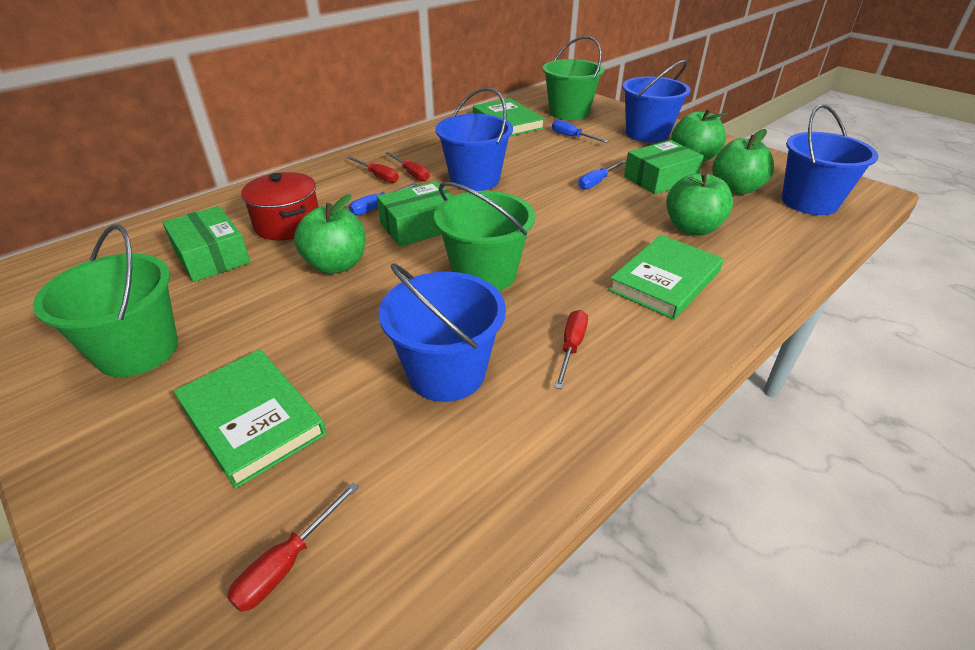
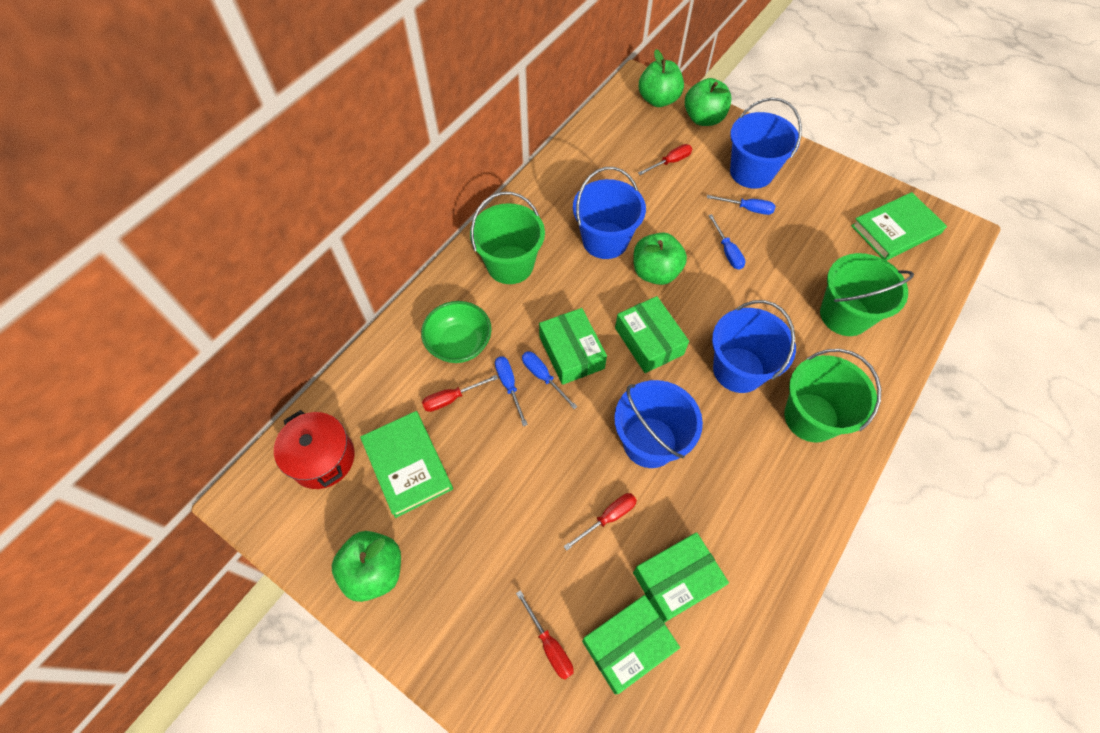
blue screwdriver: [349,183,417,216] [552,120,608,143] [578,160,626,190] = 3 -> [495,356,528,426] [522,351,578,409] [707,195,776,215] [708,214,745,270] = 4
green book: [174,349,327,489] [473,98,545,136] [608,235,724,320] = 3 -> [360,411,453,518] [851,192,947,261] = 2
green bowl: none = 0 -> [421,301,492,363] = 1
green box: [162,206,251,282] [377,181,453,247] [624,140,704,194] = 3 -> [539,308,607,385] [582,595,680,694] [615,296,689,373] [633,532,729,623] = 4

